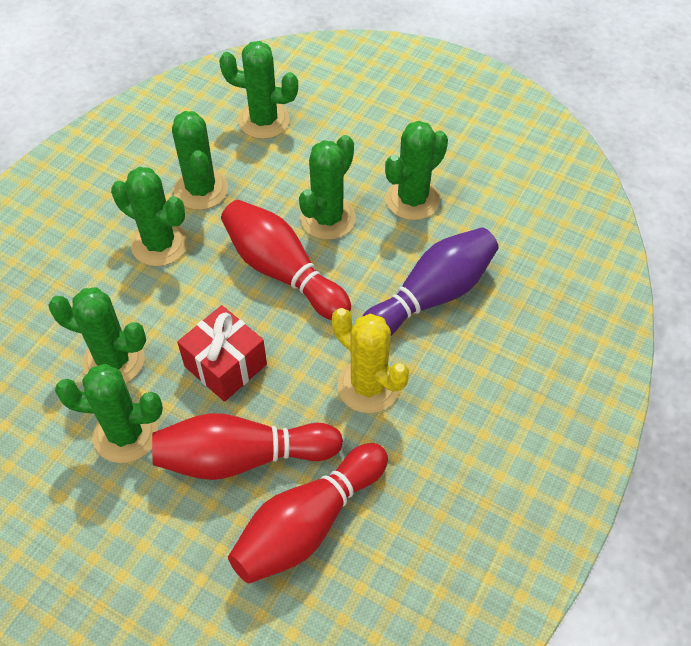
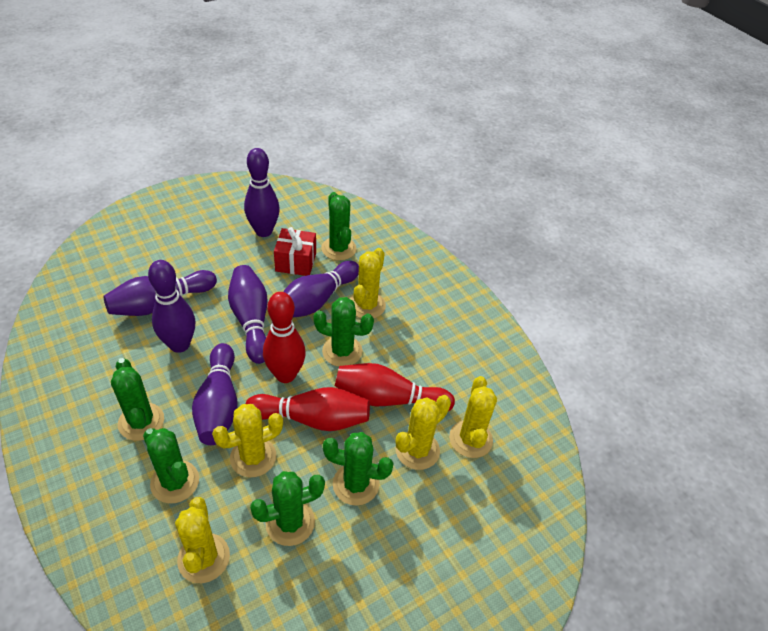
green cactus: [49,287,146,383] [55,364,163,463] [111,167,188,266] [172,111,228,210] [219,41,298,139] [299,135,356,240] [385,121,448,220] = 7 -> [111,358,164,441] [143,428,199,503] [250,471,325,546] [313,297,374,367] [321,192,356,261] [323,432,394,506] = 6
purple bowling pin: [362,227,499,336] = 1 -> [103,270,217,316] [148,260,195,353] [192,343,238,445] [228,265,268,364] [244,148,280,237] [283,261,359,318] = 6
yellow cactus: [332,308,409,413] = 1 -> [175,497,230,583] [212,404,283,477] [350,248,386,318] [396,395,451,470] [449,376,497,458] = 5

